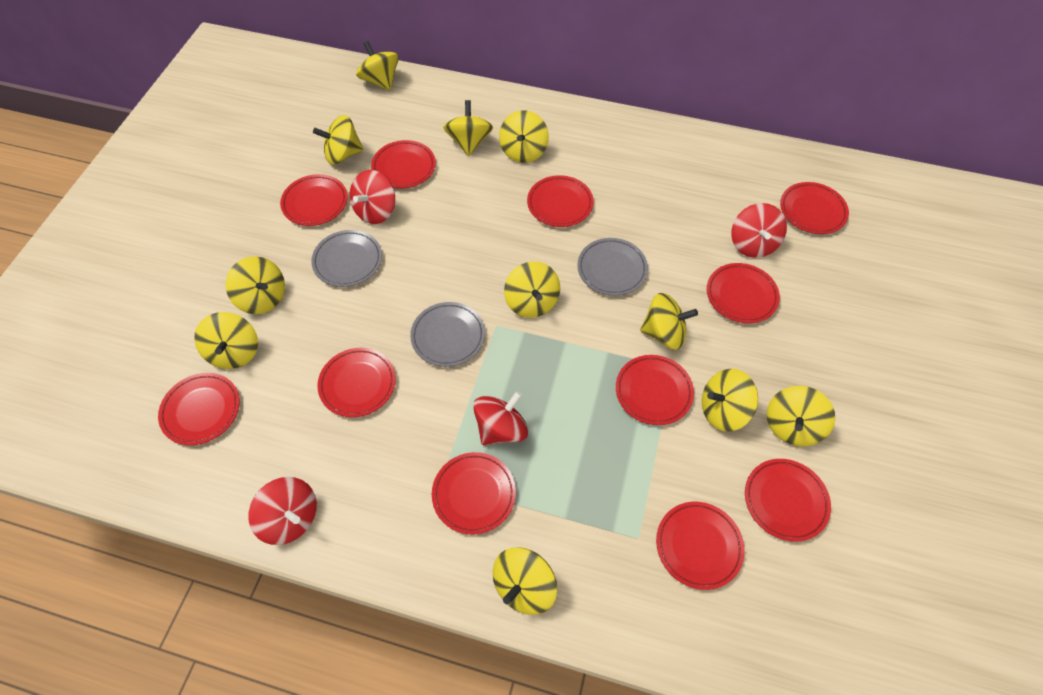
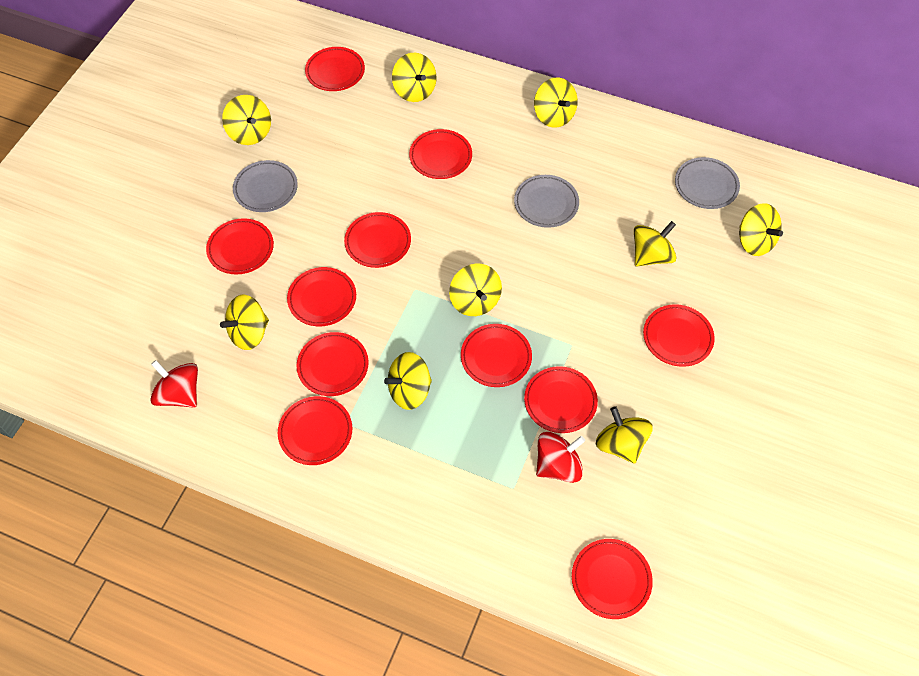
red spinning top: [248,477,317,545] [350,170,395,224] [473,391,528,445] [731,203,787,258] = 4 -> [150,360,198,408] [536,432,585,483] = 2
yellow spinning top: [194,312,258,369] [226,256,285,314] [313,115,363,165] [356,41,399,91] [443,100,493,156] [493,547,557,615] [499,110,549,163] [504,261,560,318] [640,293,698,350] [702,369,758,432] [767,386,835,446] = 11 -> [220,294,269,350] [222,95,271,145] [384,352,432,410] [392,53,437,102] [449,264,502,316] [534,78,578,128] [596,406,653,464] [634,221,676,267] [739,203,783,256] = 9

